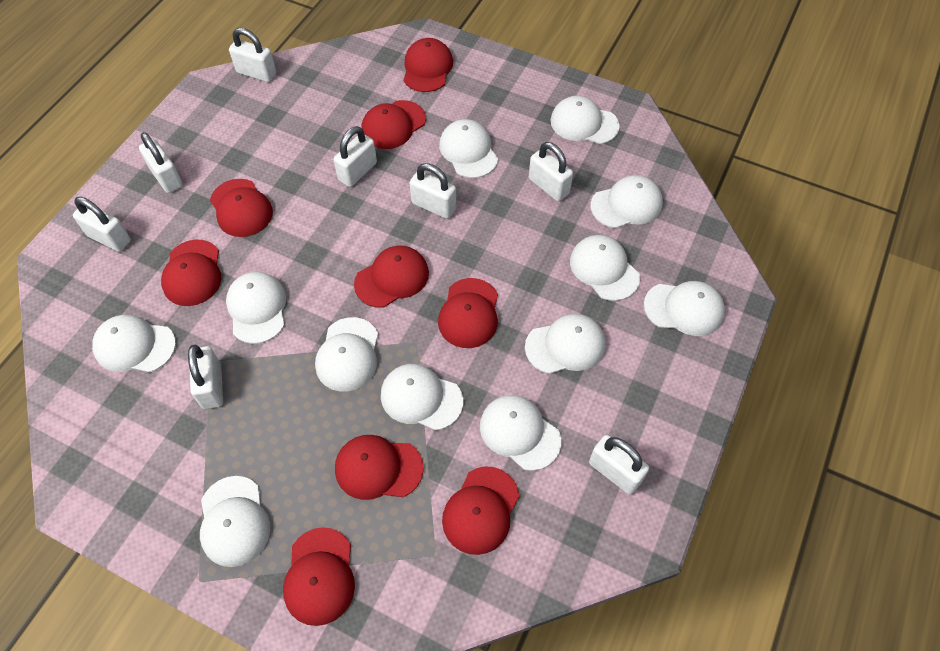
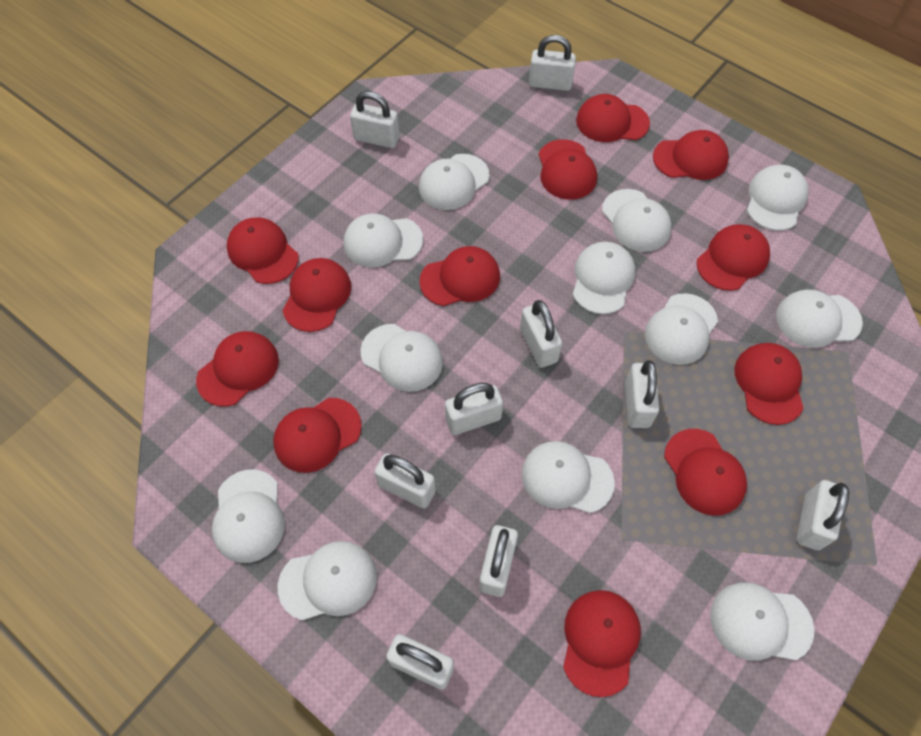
red cap: [161,240,221,306] [210,179,273,237] [283,527,355,626] [335,435,423,500] [354,246,429,308] [361,100,426,149] [404,38,453,92] [438,278,498,348] [442,466,520,555] = 9 -> [196,331,279,407] [227,217,299,284] [273,398,362,473] [283,258,351,332] [419,246,500,306] [538,139,597,200] [563,590,641,697] [576,94,650,142] [653,130,729,180] [664,429,747,516] [697,224,770,291] [734,343,804,425] = 12
white padlock: [73,197,131,252] [139,132,183,193] [188,344,223,409] [229,28,276,82] [333,126,377,187] [410,163,457,219] [529,142,573,202] [589,435,649,494] = 8 -> [350,91,400,148] [374,453,436,508] [386,634,454,690] [445,383,503,435] [479,525,518,597] [520,300,562,368] [529,35,576,91] [625,360,659,428] [797,480,849,550] = 9

